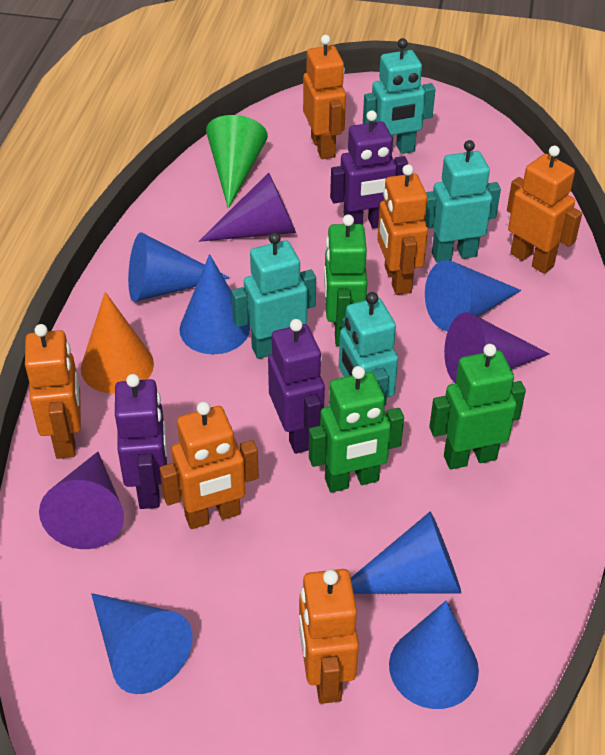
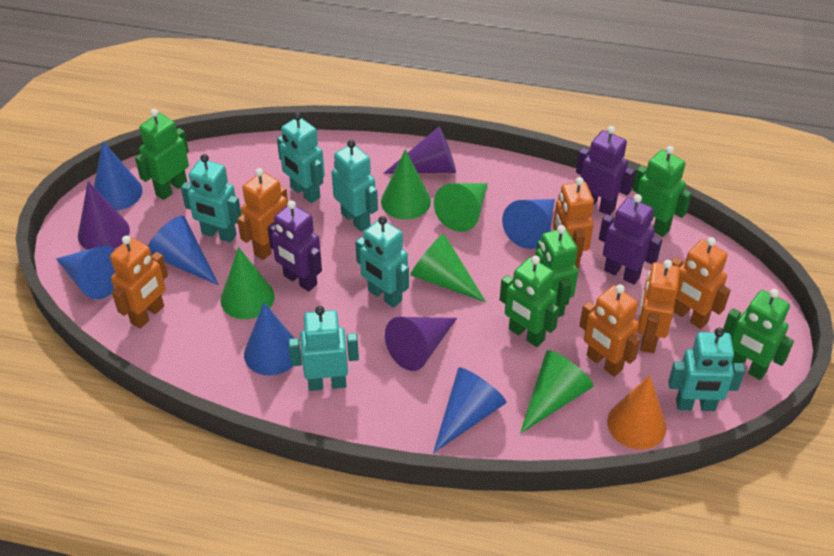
green cone: [206,115,268,209] = 1 -> [221,247,275,319] [381,149,431,220] [410,234,486,302] [434,183,488,232] [520,350,594,434] = 5
green robot: [309,366,404,493] [324,214,367,346] [429,344,526,470] = 3 -> [135,109,189,200] [500,256,559,347] [535,225,578,317] [633,146,692,237] [723,289,794,380] = 5
turquoise robot: [231,232,316,359] [339,292,398,406] [363,38,436,154] [424,140,501,263] = 4 -> [181,154,241,243] [277,112,325,203] [288,306,359,391] [332,140,378,232] [355,216,409,308] [668,328,745,411] = 6

